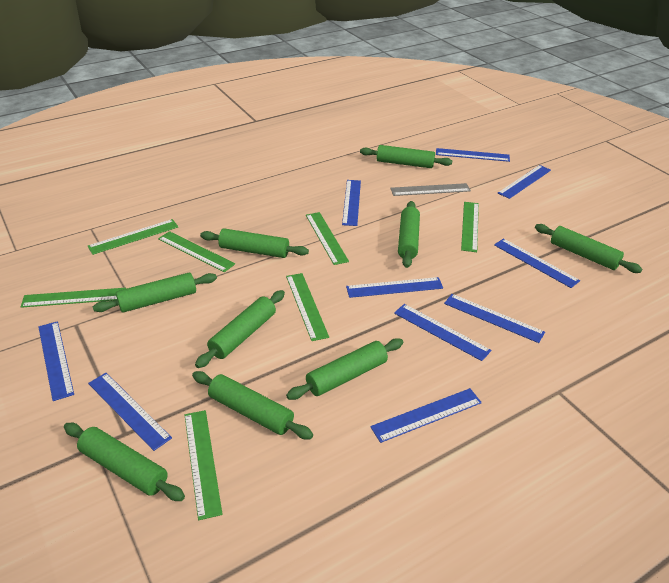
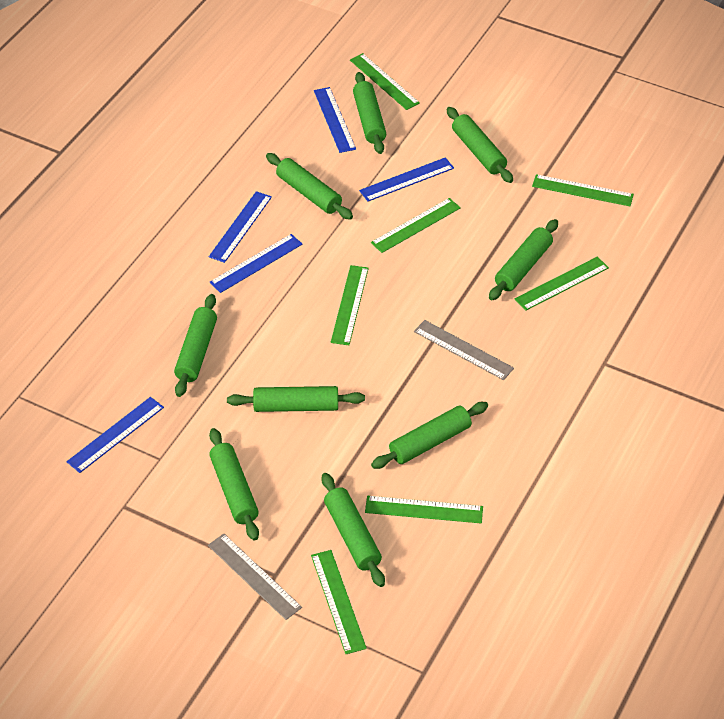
blue ruler: [38,321,74,401] [88,373,172,451] [342,180,361,226] [346,277,443,298] [370,388,482,443] [394,304,491,361] [436,148,510,162] [444,294,545,343] [494,238,580,288] [498,165,551,199] = 10 -> [67,397,164,473] [209,191,272,263] [209,234,303,293] [314,87,356,153] [359,157,454,202] = 5
grey ruler: [390,183,471,196] = 1 -> [208,533,302,620] [414,320,514,380] = 2

